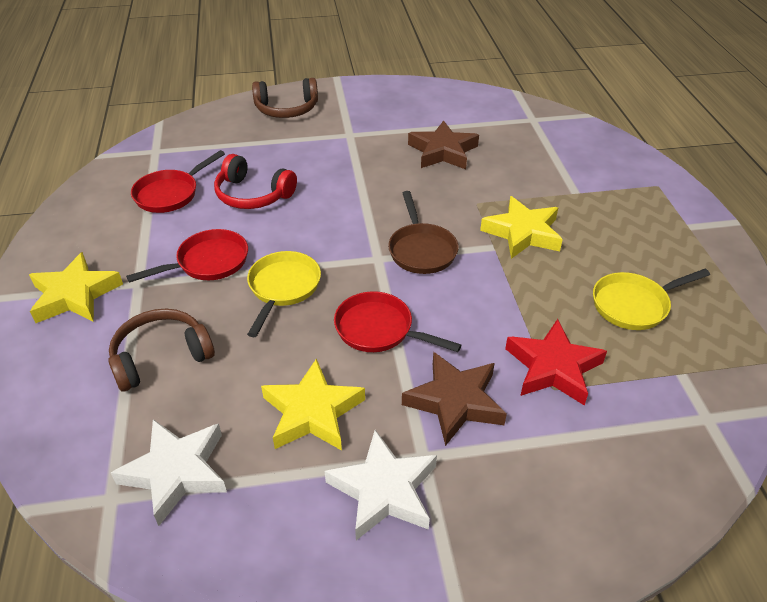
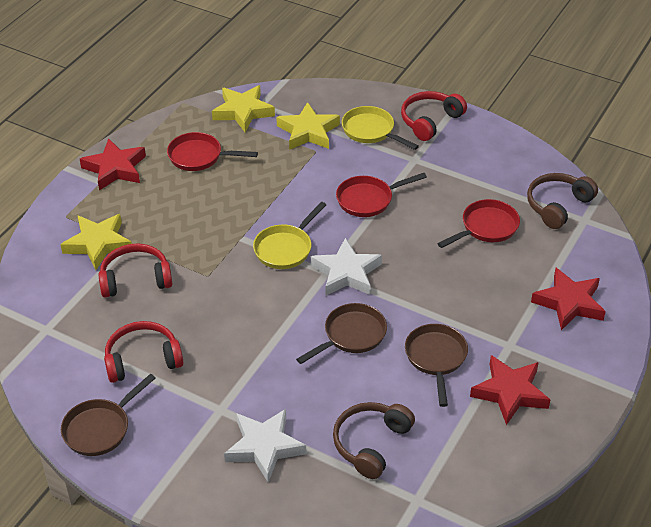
brown pan: [388,191,459,274] = 1 -> [61,374,155,456] [296,303,387,364] [405,324,468,407] = 3
brown star: [402,352,507,446] [408,121,479,169] = 2 -> none = 0
red headphones: [214,154,297,209] = 1 -> [98,243,172,298] [104,321,183,383] [401,91,467,141] = 3
red star: [505,319,607,406] = 1 -> [80,138,146,190] [470,355,550,425] [531,268,606,330] = 3

